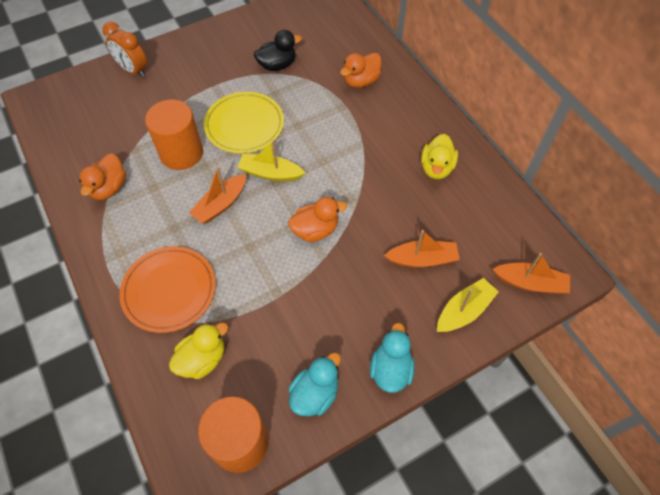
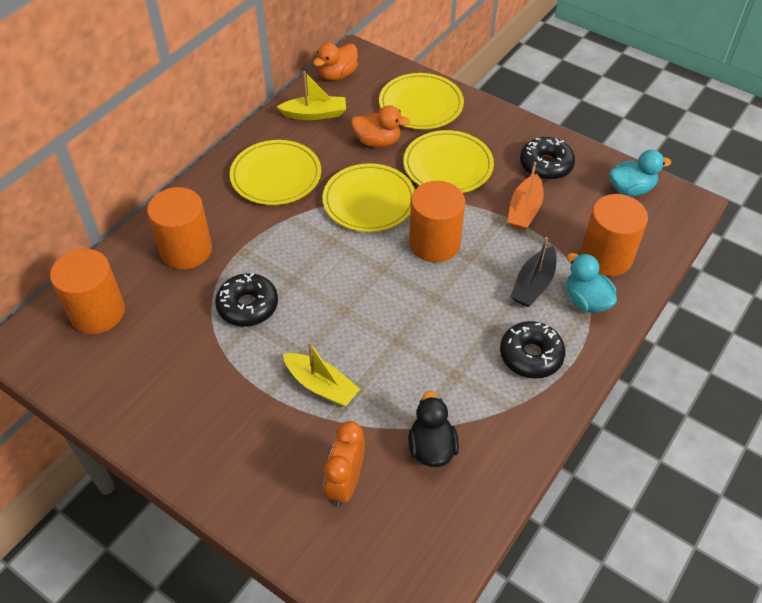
black boat: none = 0 -> [510,237,557,307] = 1
black donut: none = 0 -> [215,273,278,326] [500,321,565,379] [520,137,575,180] = 3
orange boat: [189,167,247,224] [384,230,460,268] [493,253,570,294] = 3 -> [508,162,544,231] = 1
orange cylinder: [145,99,203,170] [198,397,269,473] = 2 -> [50,248,125,334] [147,187,212,269] [409,181,465,263] [581,194,648,276] = 4
orange duck: [79,154,126,200] [288,197,347,242] [340,53,382,88] = 3 -> [313,43,358,81] [351,105,410,147] = 2
orange plate: [119,246,216,333] = 1 -> none = 0
yellow duck: [169,323,228,379] [421,134,458,179] = 2 -> none = 0
yellow plate: [204,92,284,154] = 1 -> [230,140,321,205] [323,163,415,232] [379,73,464,129] [403,130,494,193] = 4

